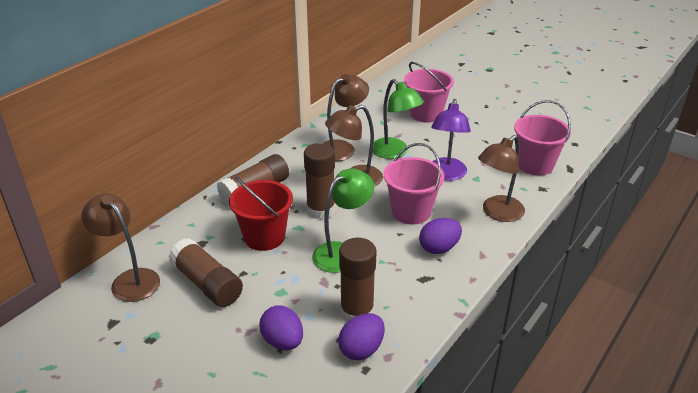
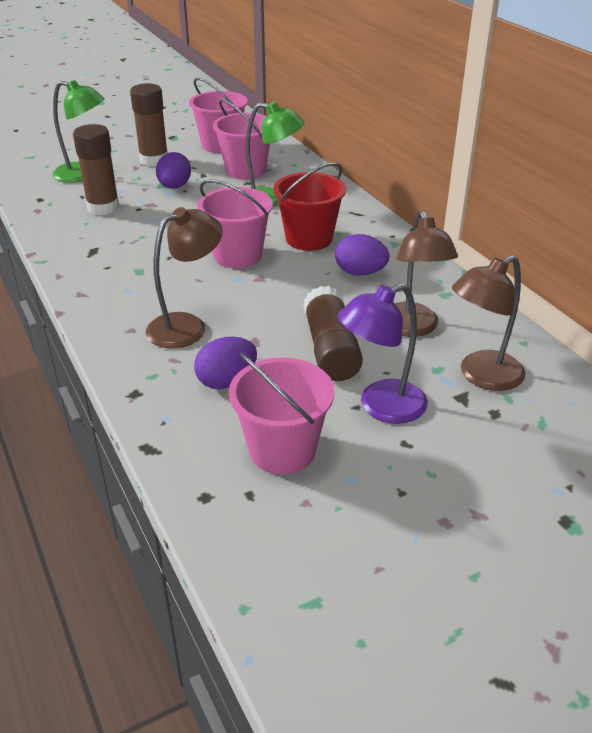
brown glue stick: [169,238,243,307] [217,154,289,207] [304,143,335,219] [339,238,377,322] = 4 -> [73,124,120,215] [130,83,168,166] [303,286,363,381] = 3
brown lamp: [81,193,160,302] [324,74,369,161] [325,105,383,187] [478,135,525,222] = 4 -> [146,207,223,348] [394,210,458,337] [452,255,526,391] = 3
pink bucket: [384,143,445,224] [404,62,454,123] [514,100,571,175] = 3 -> [189,77,248,153] [197,179,273,268] [213,99,270,179] [229,352,335,474] = 4

